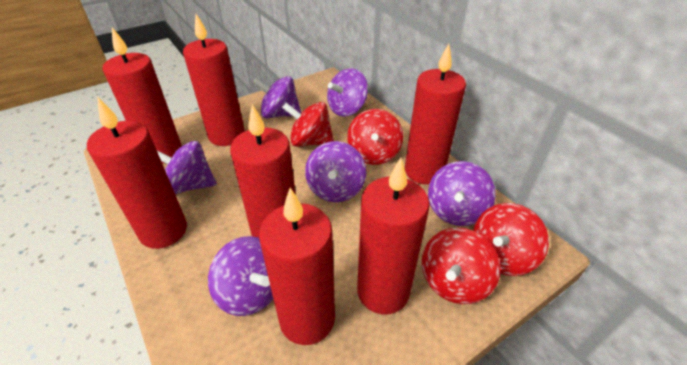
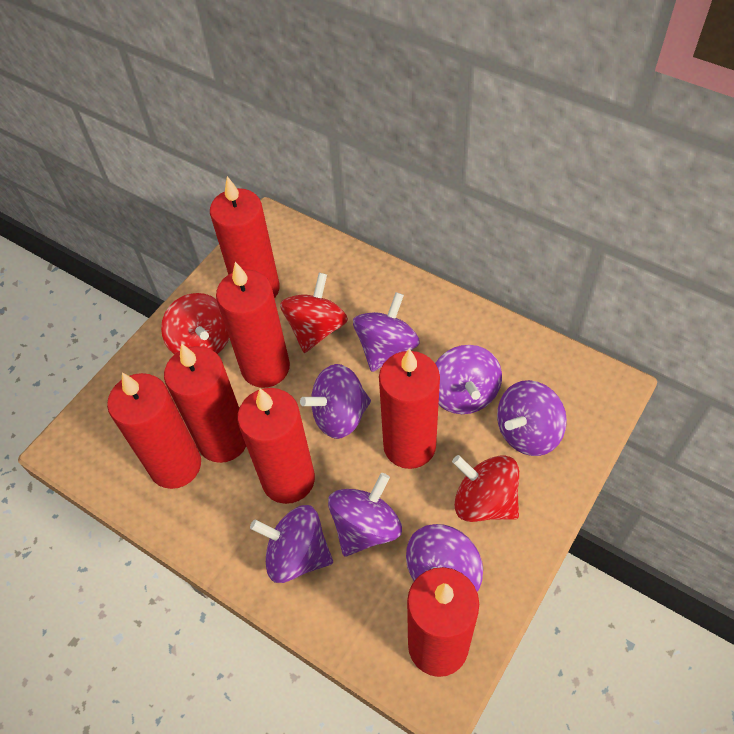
purple spinning top: [157,141,217,194] [208,236,273,316] [252,76,302,118] [305,141,366,202] [327,68,368,117] [428,161,496,226] = 6 -> [250,505,333,583] [300,364,371,439] [328,473,402,556] [353,292,420,372] [406,524,483,591] [435,345,502,414] [497,380,567,456] = 7
red spinning top: [282,102,334,147] [347,109,403,165] [422,227,500,304] [473,203,549,276] = 4 -> [161,293,229,355] [280,273,348,353] [452,455,519,522] = 3

